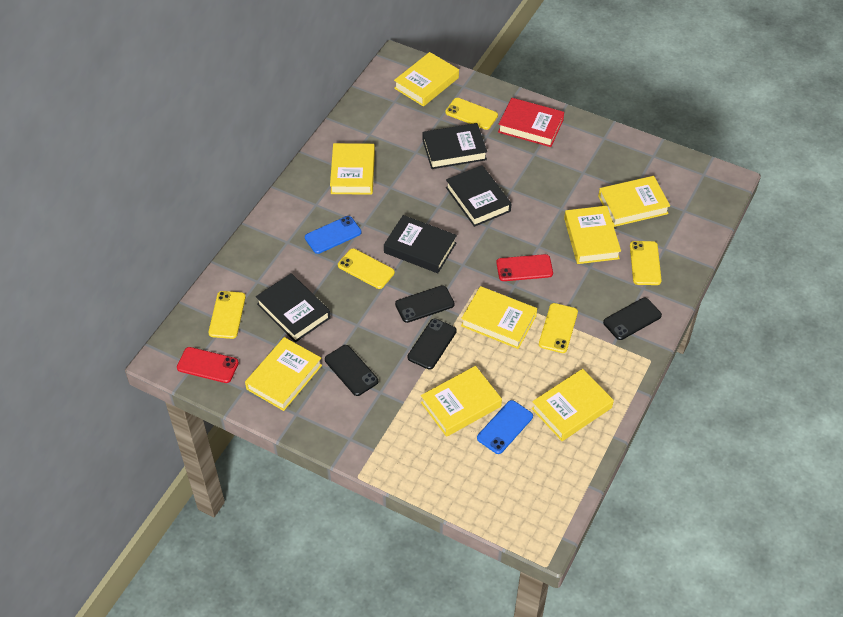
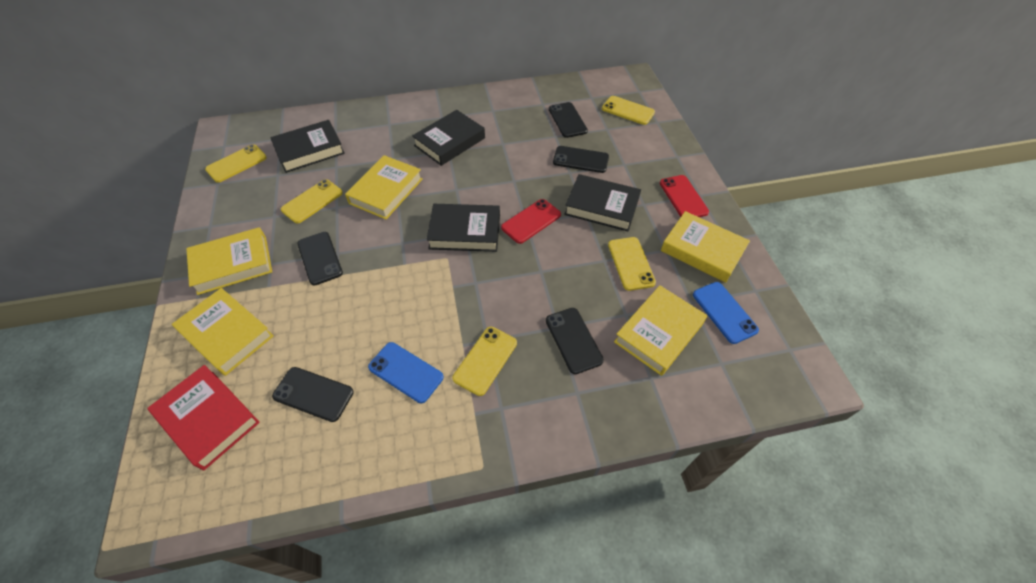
black phone: [325,345,378,396] [395,285,455,323] [407,319,457,370] [603,298,662,340] = 4 -> [272,367,354,422] [297,232,343,286] [546,308,604,374] [549,102,588,138] [553,146,609,173] = 5
yellow book: [245,337,322,411] [330,143,375,195] [394,52,459,107] [421,366,502,437] [461,286,537,349] [531,369,614,441] [564,206,621,264] [598,176,670,227] = 8 -> [172,288,274,376] [186,227,272,295] [345,155,423,219] [614,285,707,376] [661,211,750,283] = 5

